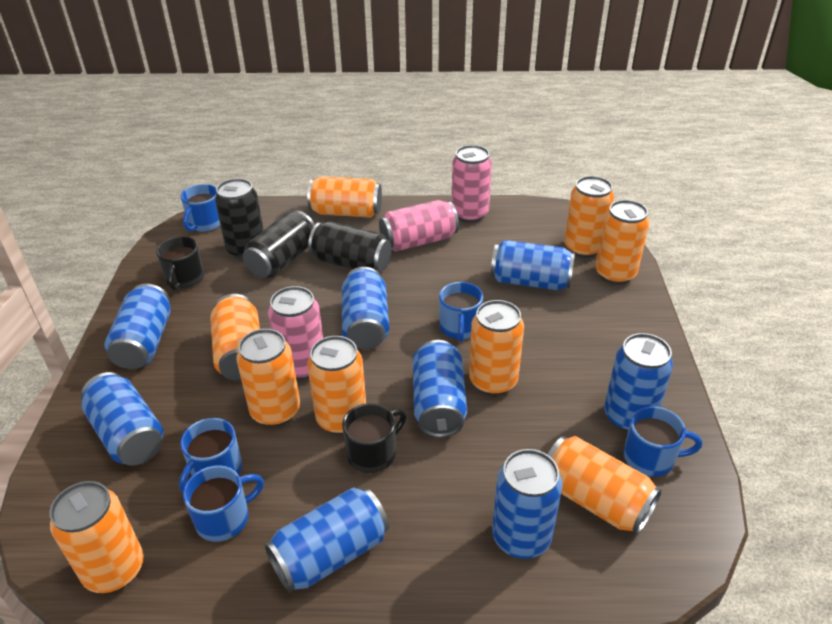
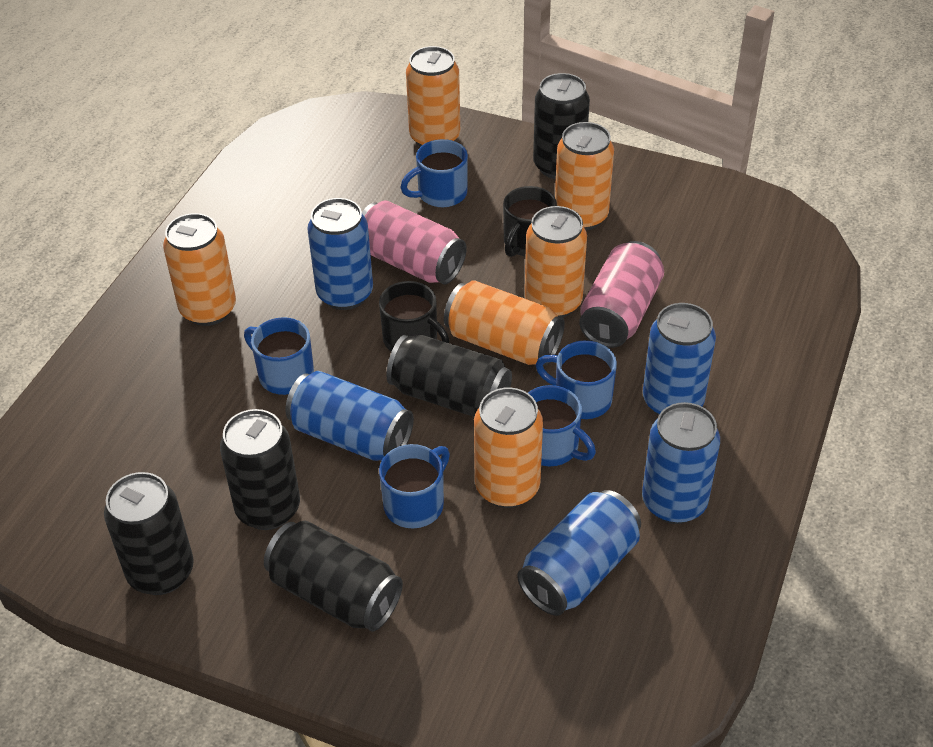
black can: [215,178,264,260] [243,211,315,278] [308,221,392,272] = 3 -> [104,472,194,595] [220,409,300,530] [264,521,403,632] [386,335,512,417] [533,73,590,179] = 5
blue can: [81,372,164,466] [104,284,171,369] [265,488,389,593] [342,267,389,349] [413,340,467,438] [491,240,575,290] [492,449,563,559] [604,333,673,432] = 8 -> [285,371,414,461] [307,198,373,310] [517,490,641,616] [642,402,720,524] [643,303,716,416] = 5
orange can: [49,481,144,593] [210,294,260,381] [236,329,300,427] [307,176,382,218] [307,336,366,435] [469,300,524,396] [547,436,662,534] [564,176,614,258] [595,200,649,285] = 9 -> [163,213,236,326] [406,46,460,147] [444,280,565,366] [474,387,543,508] [525,206,587,318] [555,122,614,231] = 6
pink can: [268,286,323,380] [379,200,459,251] [451,145,492,223] = 3 -> [362,200,466,284] [579,241,664,348] = 2

